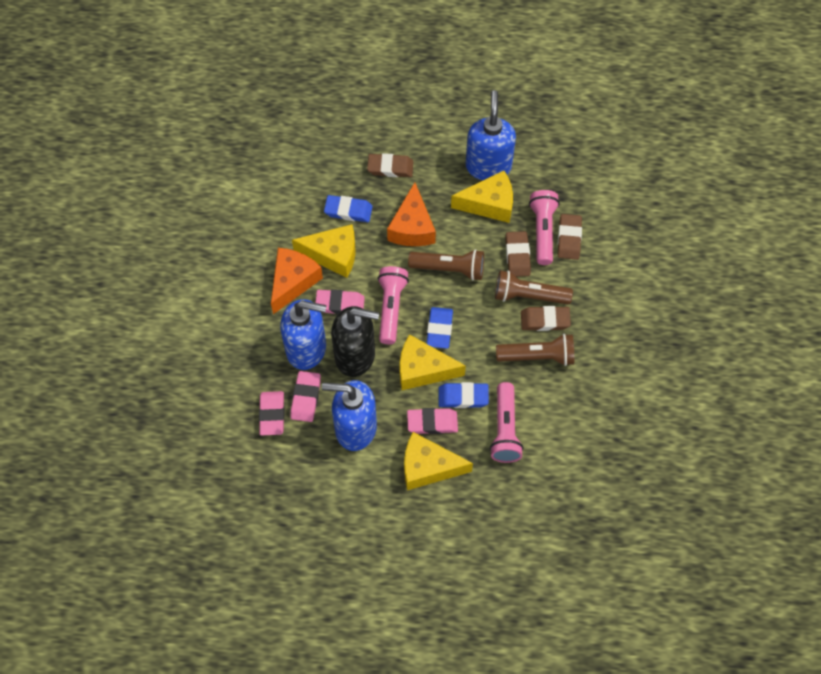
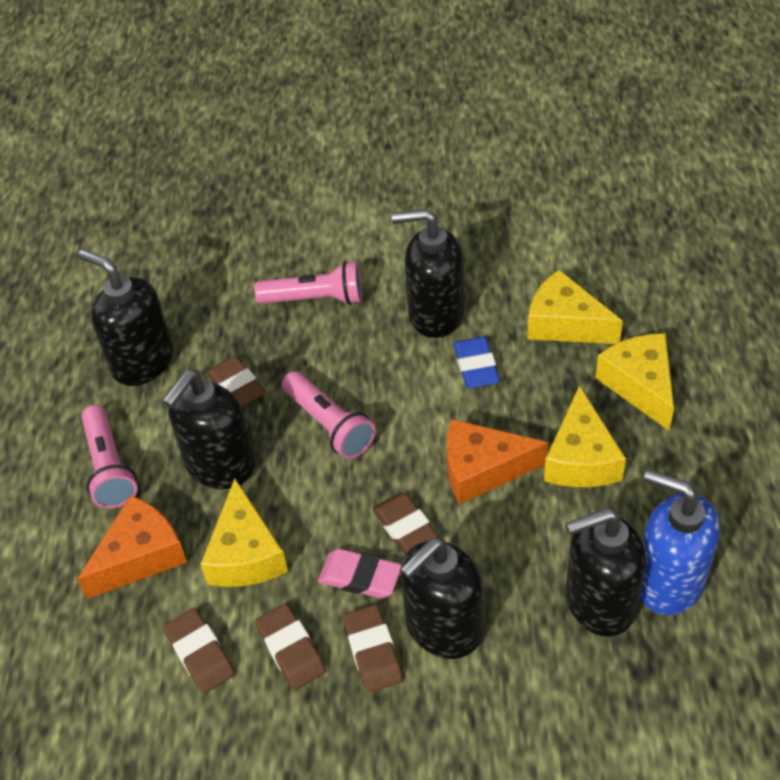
black soap dispenser: [331,306,379,377] = 1 -> [78,249,173,386] [163,370,255,489] [392,209,464,338] [400,537,483,659] [565,508,646,637] = 5
blue eraser: [324,195,373,222] [426,307,453,349] [439,382,489,408] = 3 -> [453,337,500,388] = 1
blue soap dispenser: [280,299,327,370] [322,380,377,451] [465,90,516,180] = 3 -> [640,470,720,615] = 1
brown eraser: [367,153,413,177] [506,231,531,277] [521,306,571,331] [558,214,582,260] = 4 -> [164,608,235,694] [207,356,266,407] [255,603,326,690] [343,604,403,693] [373,493,440,554] = 5
brown flashlight: [408,249,484,281] [495,270,573,304] [496,334,574,366] = 3 -> none = 0
pink eraser: [259,391,285,435] [290,371,321,422] [315,289,365,315] [407,408,458,434] = 4 -> [318,549,402,598] = 1

